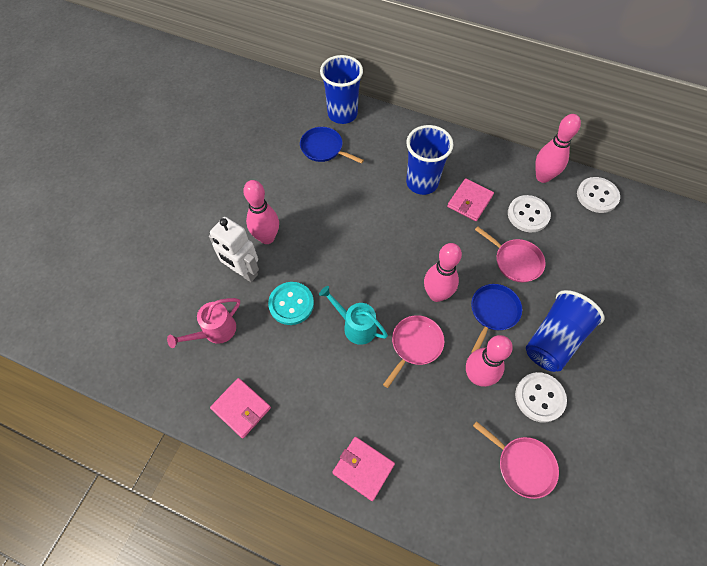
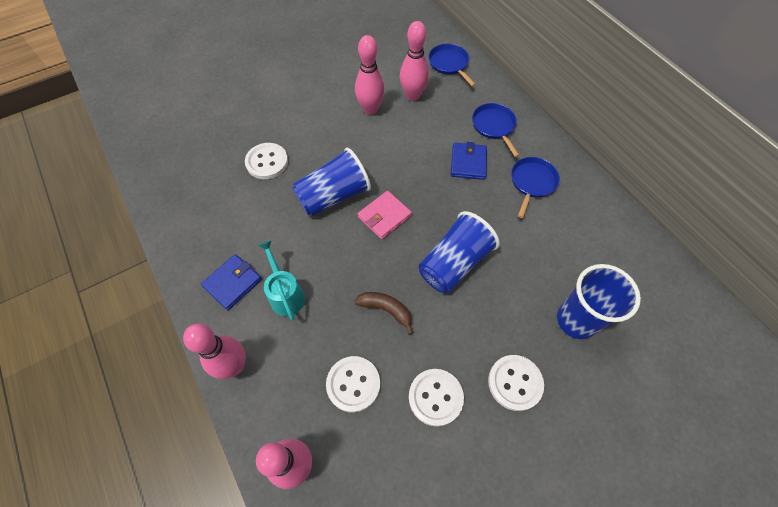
blue pan: [300,127,364,164] [471,284,522,353] = 2 -> [428,44,476,87] [472,103,519,157] [511,157,560,218] = 3
blue wallet: none = 0 -> [201,254,262,310] [451,142,487,180] = 2
brown banana: none = 0 -> [354,292,413,335] = 1
pink pan: [383,315,444,388] [473,421,559,499] [475,226,545,282] = 3 -> none = 0
pink wallet: [210,378,271,438] [332,437,395,501] [447,178,494,221] = 3 -> [358,191,412,239] = 1
pink watering can: [167,298,240,348] = 1 -> none = 0
turquoise button: [268,282,314,325] = 1 -> none = 0
white button: [508,195,551,232] [515,372,567,423] [577,177,620,213] = 3 -> [245,143,288,179] [326,356,380,413] [409,369,464,427] [488,355,544,411] = 4
white robot: [209,217,259,282] = 1 -> none = 0

